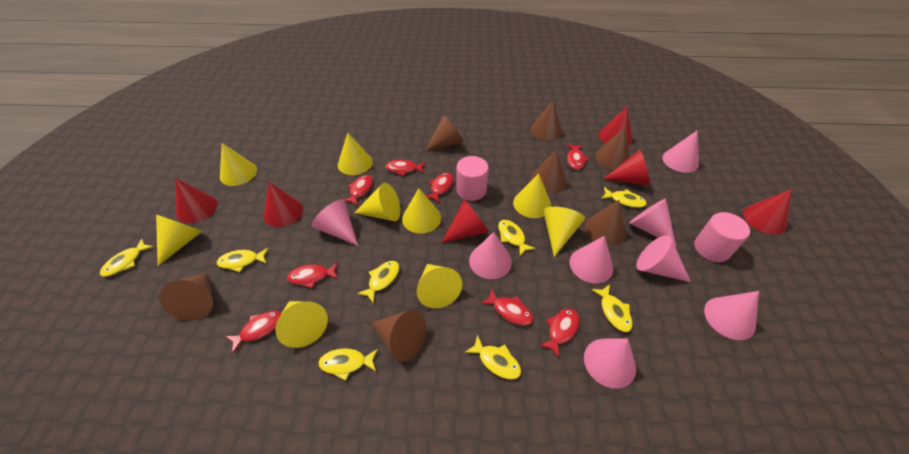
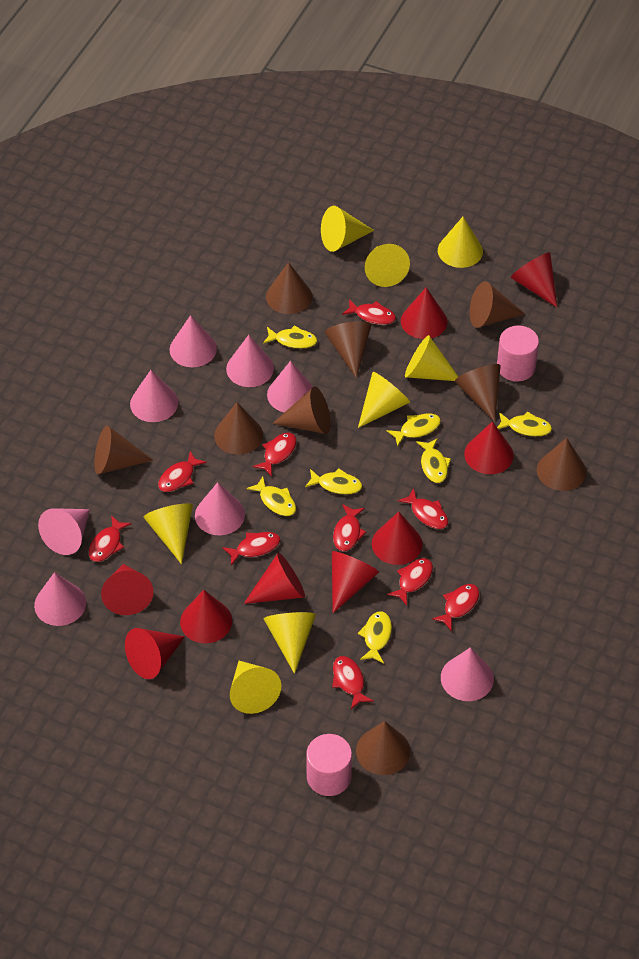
brown cone: [159,273,213,321] [371,310,426,362] [425,115,464,152] [530,100,563,141] [531,150,567,193] [585,200,626,246] [595,127,630,170] = 7 -> [94,426,153,474] [214,402,263,455] [266,262,312,314] [272,387,331,434] [325,321,371,378] [356,721,410,775] [455,364,501,422] [470,281,525,328] [537,438,586,491] = 9
red cone: [175,178,218,223] [263,182,303,227] [441,199,489,243] [599,107,632,145] [603,150,650,186] [743,189,792,235] = 6 -> [101,564,153,615] [125,628,185,679] [180,590,232,643] [244,553,305,604] [332,551,379,613] [372,512,423,565] [401,287,447,339] [464,421,514,474] [511,252,557,307] = 9
red fish: [225,311,282,354] [287,262,338,288] [344,175,373,206] [385,160,426,176] [426,172,454,203] [480,288,533,325] [539,309,580,358] [567,144,589,170] = 8 -> [89,515,132,562] [158,451,207,492] [222,532,280,566] [253,433,297,477] [332,656,374,709] [333,504,366,551] [342,299,396,325] [387,558,433,605] [398,488,448,529] [432,584,480,631] = 10
yellow cone: [156,215,203,266] [220,143,257,186] [275,301,328,348] [338,133,373,175] [355,183,401,221] [402,188,441,234] [417,264,462,309] [513,173,551,218] [543,207,585,257] = 9 -> [143,503,193,564] [230,661,281,714] [264,612,316,674] [321,206,374,252] [358,372,410,428] [365,244,410,287] [405,335,458,381] [438,217,483,268] = 8
yellow fish: [100,238,154,277] [217,248,269,272] [318,348,378,381] [357,261,400,304] [465,335,521,380] [498,220,536,256] [591,284,633,332] [601,187,647,208] = 8 -> [246,476,296,516] [263,325,317,349] [305,469,362,495] [358,611,392,664] [386,414,441,447] [416,438,451,483] [497,411,552,437] = 7

